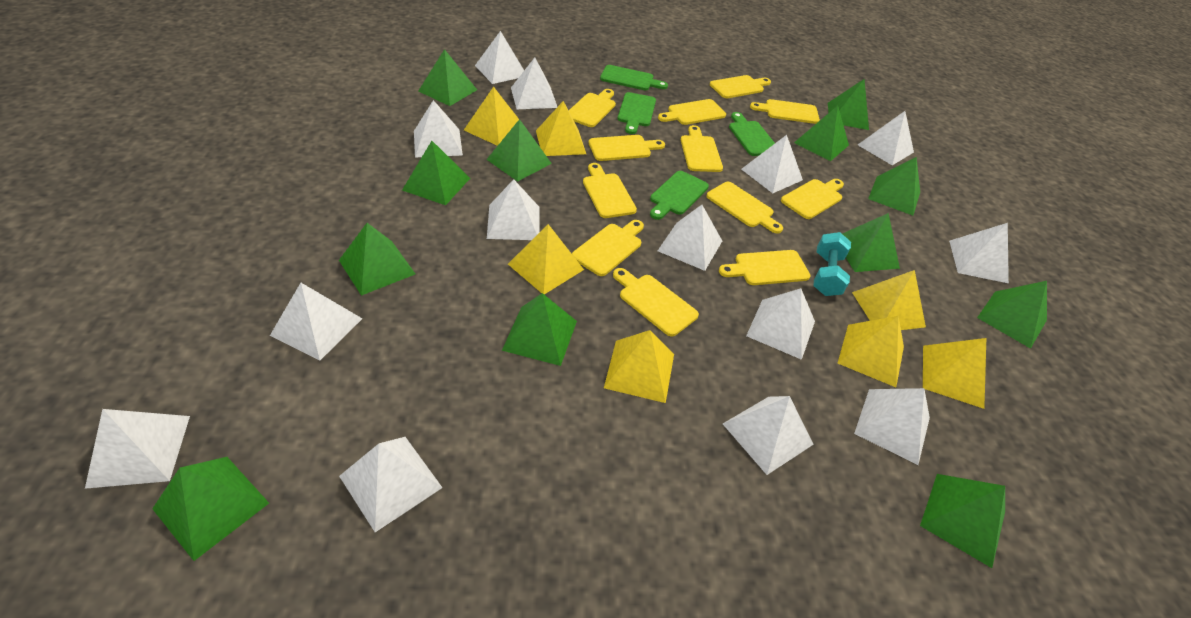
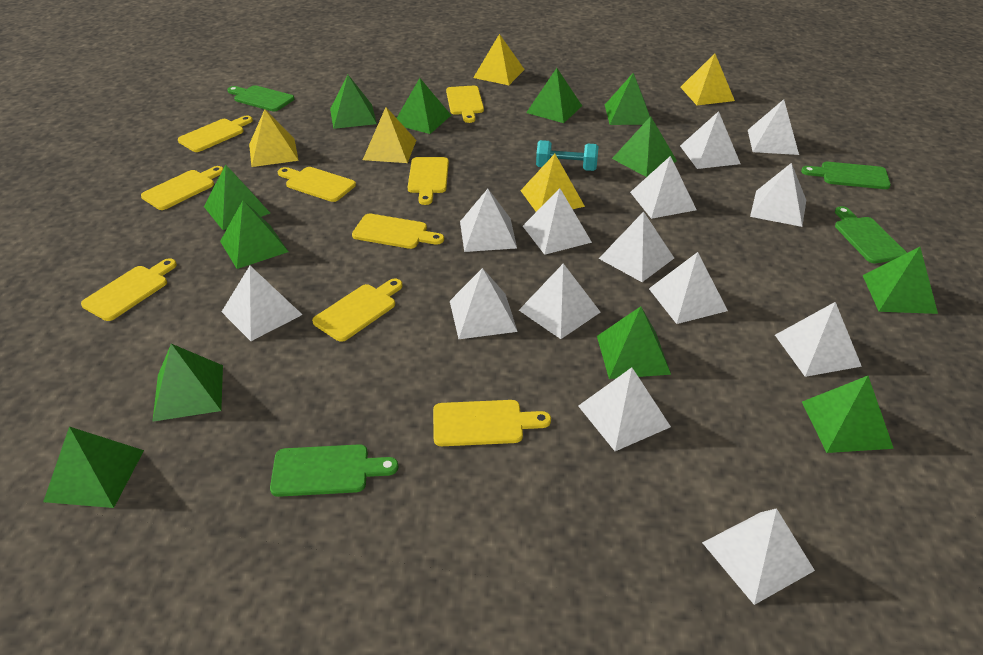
yellow cutting board: [569,89,616,127] [572,220,644,276] [583,163,637,218] [588,135,665,161] [613,268,699,337] [658,99,726,125] [681,125,723,172] [706,182,783,234] [710,75,771,98] [719,250,811,285] [750,99,820,124] [781,179,844,219] = 12 -> [81,258,177,321] [141,166,223,210] [178,116,253,152] [278,167,356,202] [312,278,403,342] [352,214,444,249] [408,157,449,205] [433,400,551,446] [446,86,484,123] = 9
yellow pyramid: [464,87,519,146] [508,224,584,294] [536,101,586,156] [604,330,674,403] [838,316,904,387] [852,270,926,330] [923,338,986,409] = 7 -> [249,109,299,167] [363,107,416,163] [473,34,525,85] [520,154,585,212] [680,53,735,105] = 5

